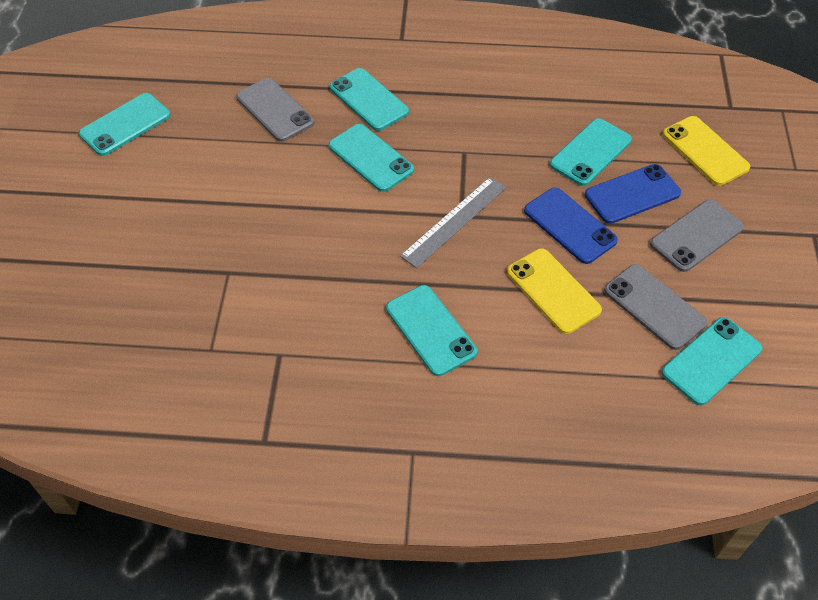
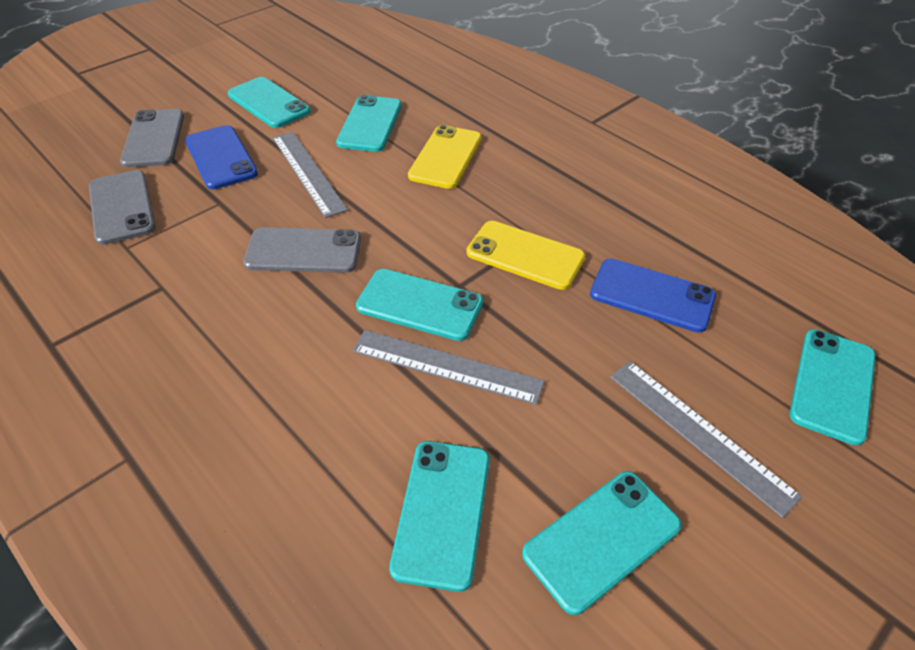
grey ruler: [400,177,506,268] = 1 -> [272,132,348,218] [352,330,545,405] [610,361,802,518] = 3

